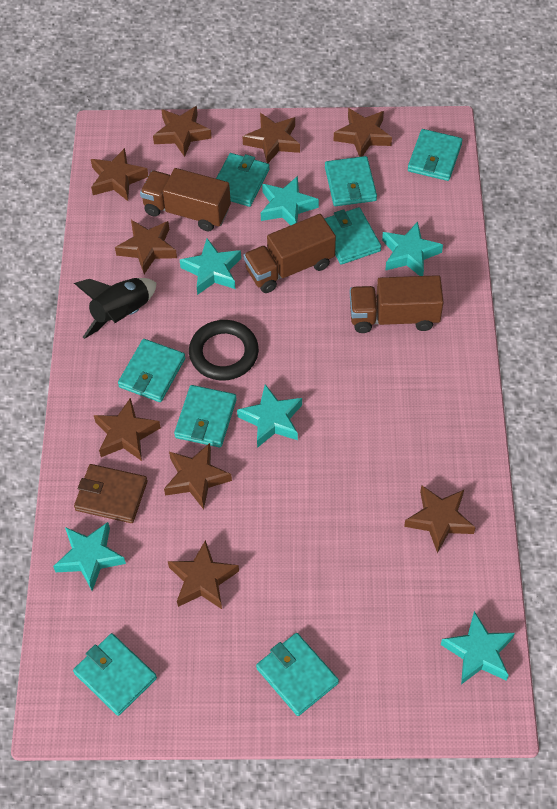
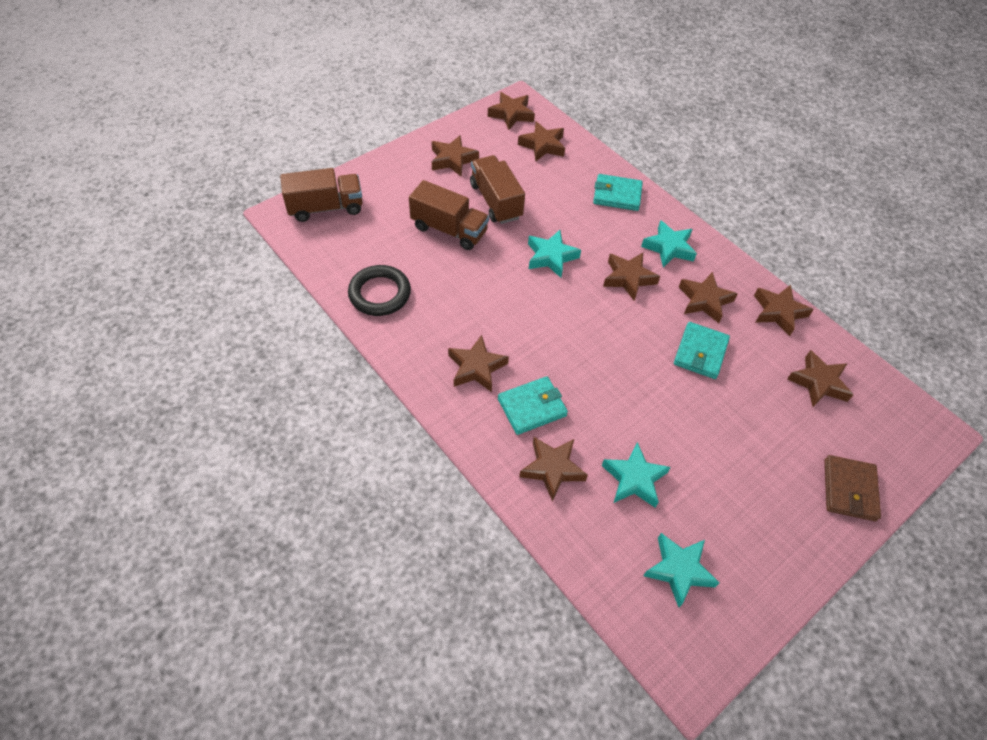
black rocket: [74,278,157,339] = 1 -> none = 0
turquoise star: [53,522,126,591] [180,238,241,295] [237,384,302,448] [261,176,319,225] [382,221,443,276] [441,611,515,684] = 6 -> [528,230,581,278] [602,442,671,508] [641,220,697,268] [643,533,719,607] = 4
turquoise wallet: [73,633,157,716] [118,339,185,402] [174,385,237,448] [216,153,270,207] [256,633,339,716] [324,207,381,264] [325,156,377,206] [408,129,463,181] = 8 -> [498,376,568,435] [593,174,643,211] [674,322,730,379] = 3

